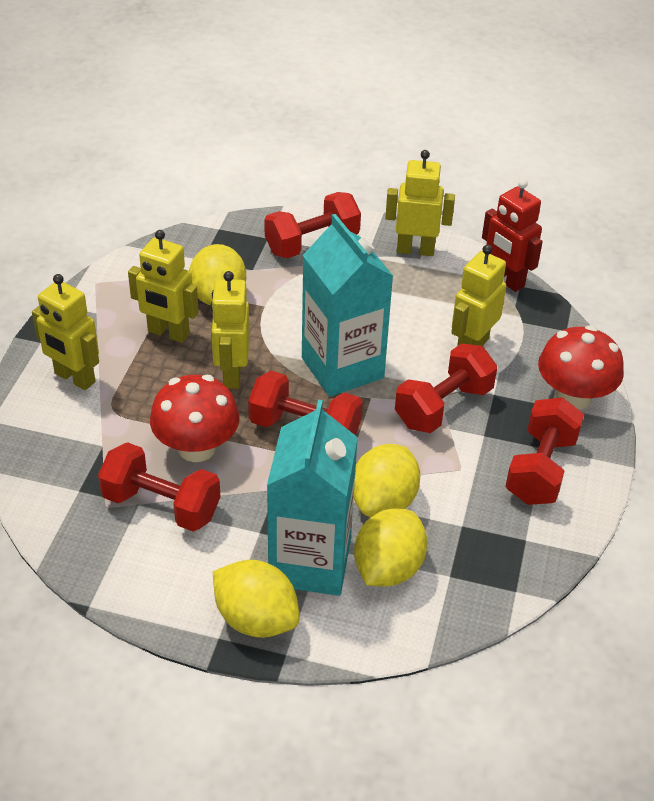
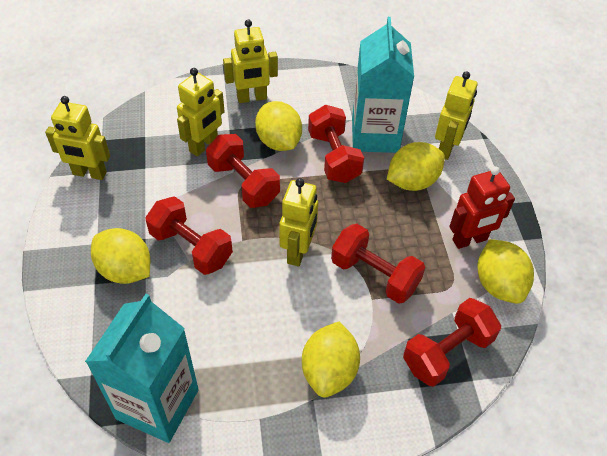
red mushroom: [150,375,240,462] [538,325,624,410] = 2 -> none = 0
yellow lemon: [189,244,246,305] [213,560,300,638] [354,444,420,517] [354,508,427,587] = 4 -> [91,228,151,284] [255,101,302,151] [302,322,360,398] [387,142,445,191] [477,239,534,304] = 5

